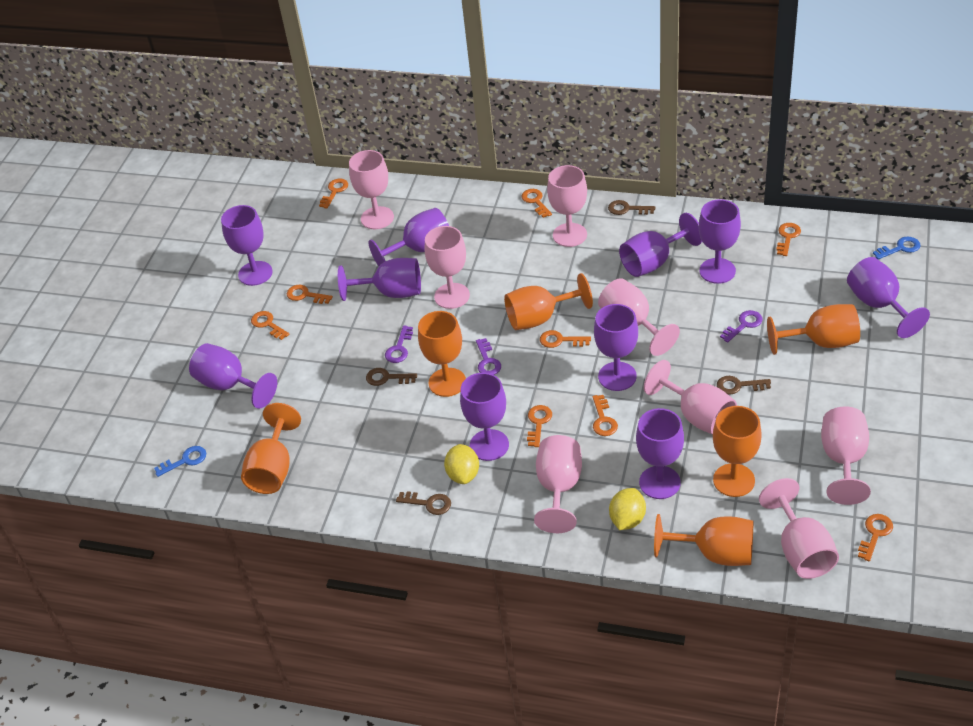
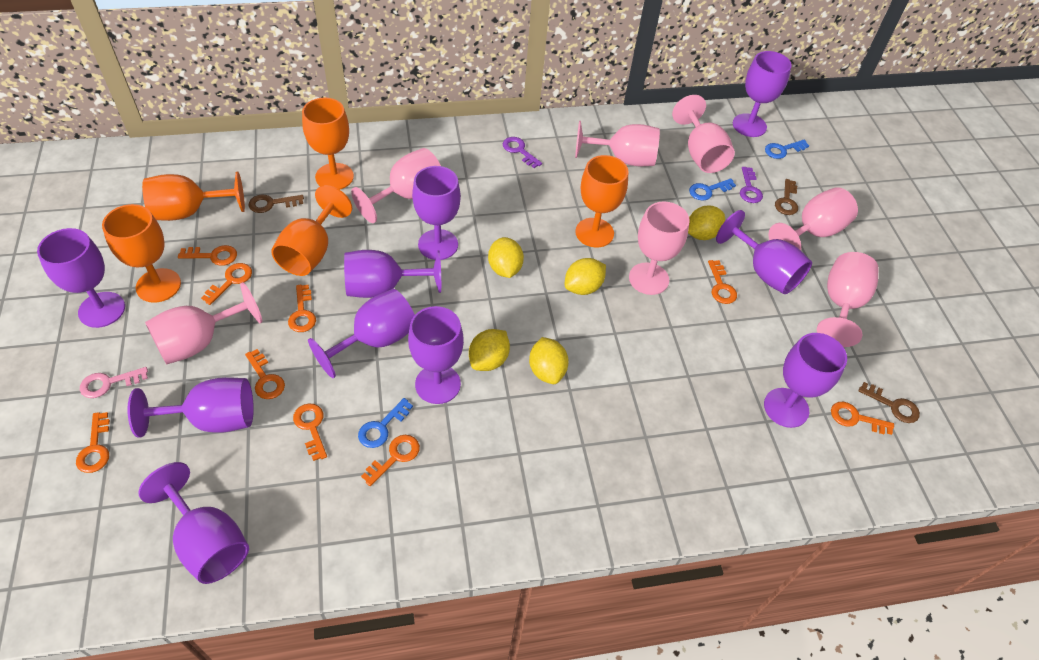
blue key: [154,446,206,477] [873,236,920,259] = 2 -> [358,398,413,448] [689,178,736,200] [765,140,809,159] = 3
brown key: [366,368,417,386] [396,491,451,515] [608,200,655,215] [717,376,771,395] = 4 -> [248,195,304,213] [775,179,798,215] [858,382,920,423] = 3
orange goblet: [241,403,301,494] [418,311,466,397] [504,273,593,330] [654,514,753,566] [713,406,762,497] [767,304,860,355] = 6 -> [102,204,181,303] [142,172,245,221] [271,185,352,276] [302,98,354,190] [575,155,629,247] = 5
pink goblet: [349,150,394,229] [425,226,470,309] [534,435,582,533] [547,165,587,247] [598,278,680,356] [644,360,737,435] [759,478,839,579] [821,406,871,505] = 8 -> [145,282,262,365] [351,148,441,223] [575,121,660,166] [629,202,690,295] [672,95,735,173] [768,187,858,250] [817,252,878,347] = 7
pink key: none = 0 -> [80,367,148,398] = 1
purple key: [385,326,413,363] [476,338,501,375] [720,310,763,343] = 3 -> [503,137,542,168] [740,167,763,203] = 2
yellow lemon: [444,444,479,484] [609,488,646,530] = 2 -> [469,329,510,371] [488,237,524,278] [529,337,569,384] [565,258,606,295] [688,206,725,240] = 5

